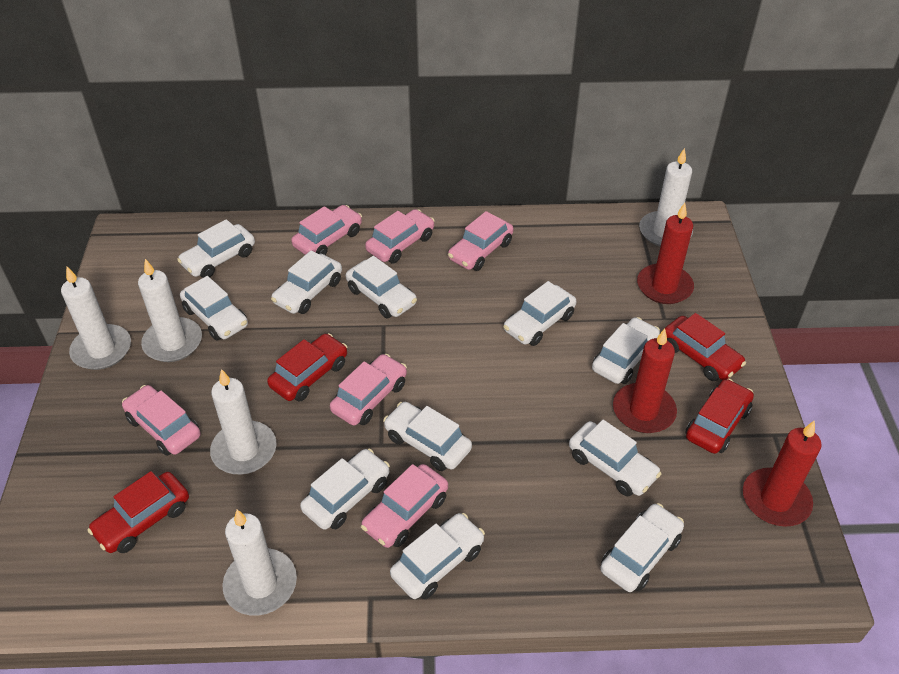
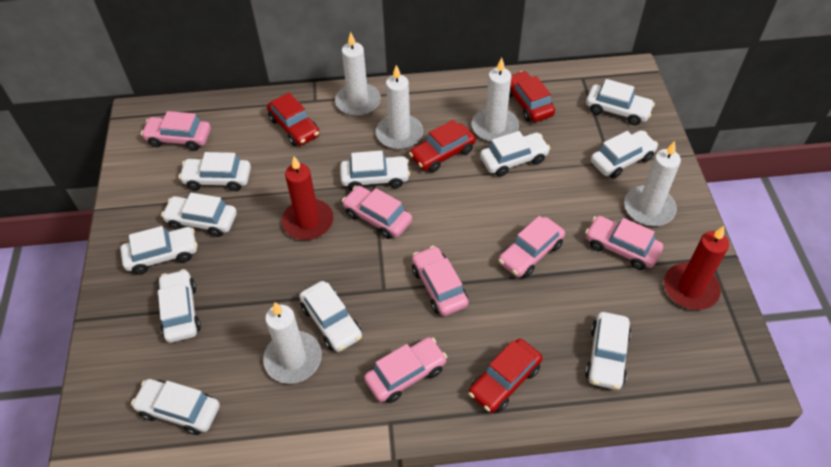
red candle: [613,329,677,433] [637,203,694,304] [743,420,822,527] = 3 -> [282,156,334,240] [664,226,729,310] = 2

